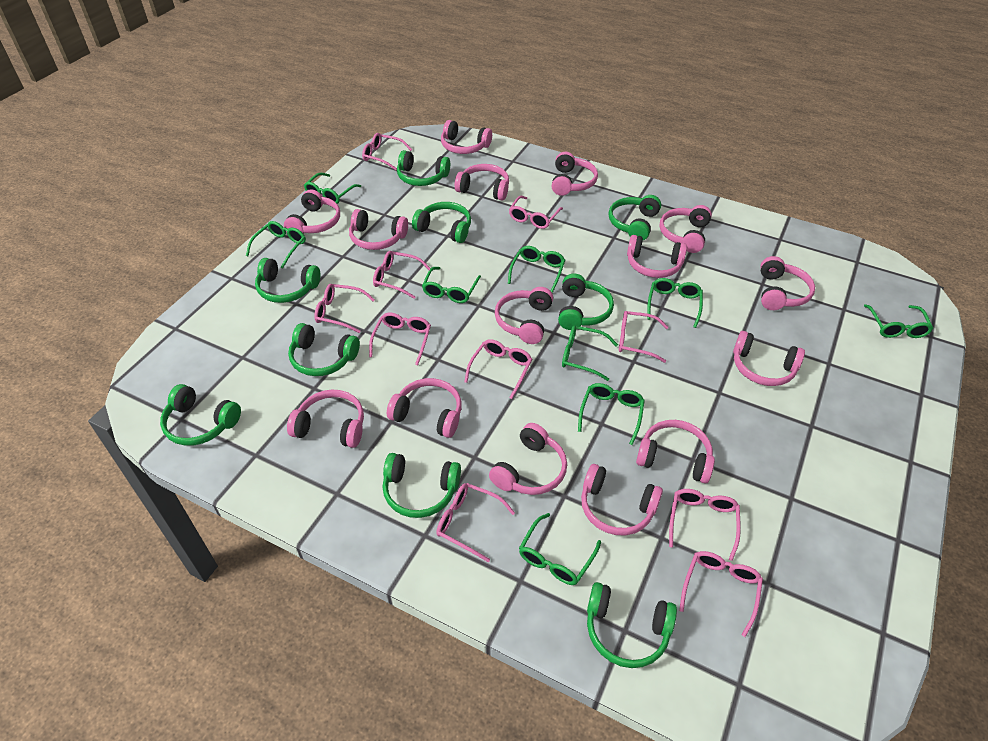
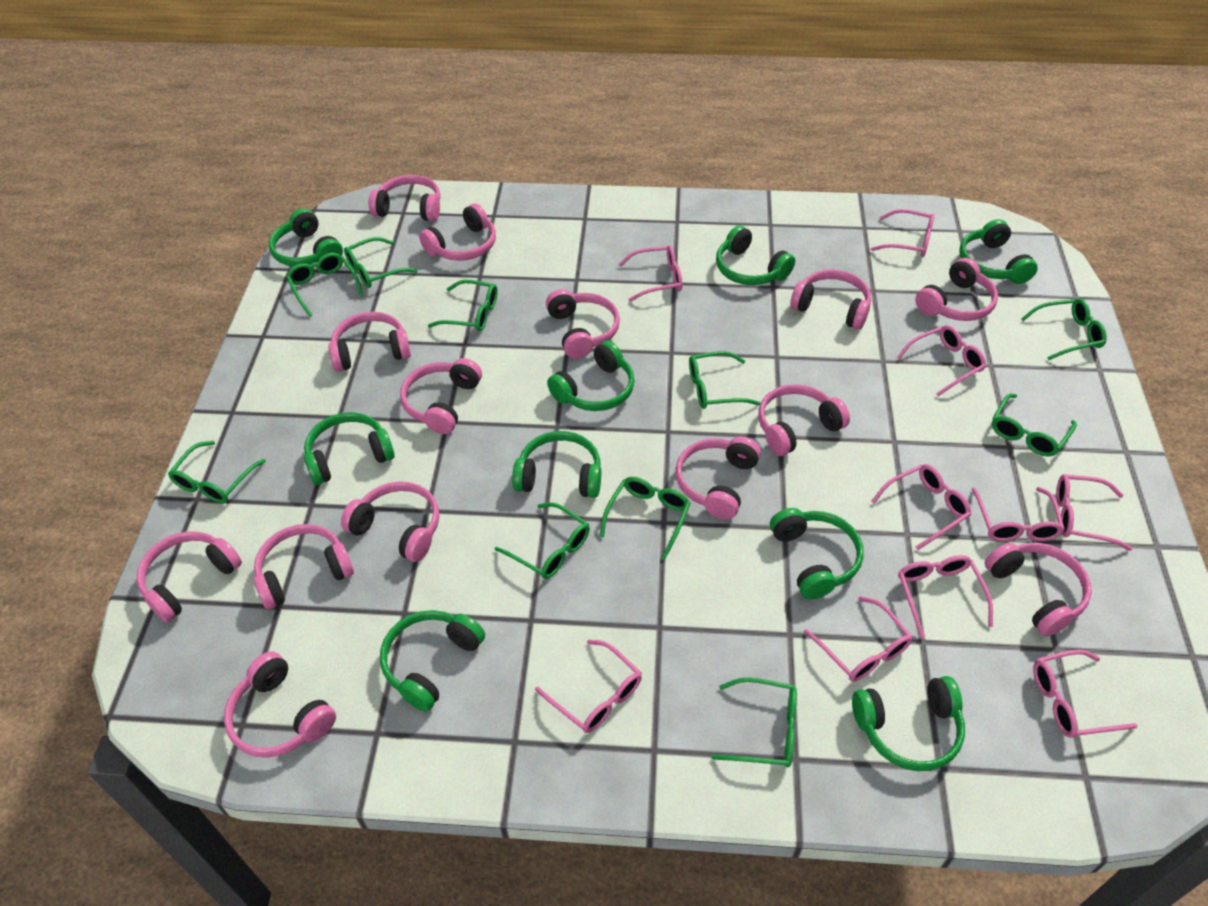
green glasses: [246,221,306,269] [304,173,361,204] [422,267,481,303] [508,246,565,293] [519,513,601,585] [562,325,618,381] [578,383,645,445] [647,278,703,328] [864,304,933,338] = 9 -> [168,441,266,503] [286,253,363,317] [344,237,418,288] [428,280,498,332] [495,502,590,579] [599,477,691,560] [689,351,761,409] [711,677,797,767] [992,393,1077,457] [1021,298,1107,360] = 10
pink headphones: [284,189,340,234] [287,390,364,448] [349,209,408,250] [387,378,462,438] [441,120,492,154] [455,164,509,201] [489,423,567,495] [495,287,553,344] [552,152,598,196] [581,464,663,535] [627,235,687,278] [636,420,715,483] [660,205,712,253] [733,331,805,386] [760,256,815,310] = 15 -> [136,531,242,622] [224,652,336,758] [254,524,354,609] [328,312,411,372] [341,481,439,562] [369,175,440,221] [400,358,482,434] [419,203,496,261] [546,289,620,359] [675,436,761,519] [758,384,850,456] [790,269,871,330] [915,258,998,321] [985,543,1092,636] = 14

